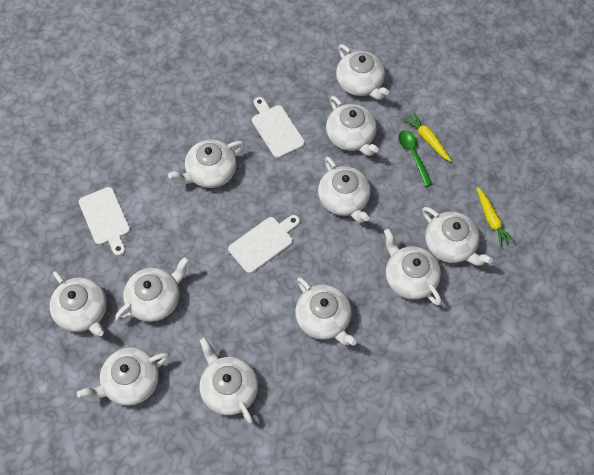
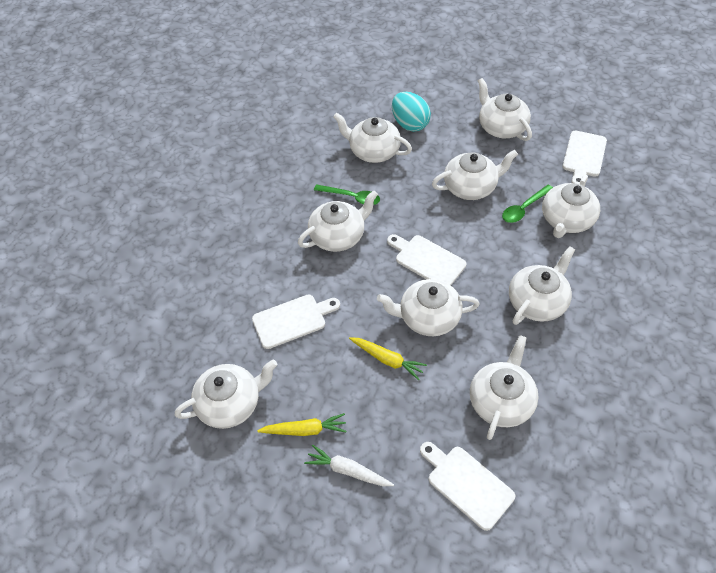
green spoon: [398,130,433,187] = 1 -> [314,184,380,205] [502,185,553,223] = 2
turquoise egg: none = 0 -> [392,92,431,132] = 1
white carrot: none = 0 -> [304,445,394,486] = 1
white cutting board: [78,187,130,256] [228,215,300,274] [252,97,305,158] = 3 -> [252,295,340,349] [387,234,466,285] [420,442,515,531] [562,131,607,184] = 4
white teapot: [50,271,107,336] [77,348,170,406] [115,257,190,322] [168,140,245,188] [200,337,258,424] [295,277,357,346] [318,157,371,223] [326,96,379,156] [336,44,389,100] [384,228,442,305] [422,207,492,266] = 11 -> [175,360,277,429] [298,190,378,252] [333,113,412,163] [377,279,480,336] [432,150,518,200] [470,335,539,440] [478,78,532,141] [509,246,575,325] [542,175,600,238] = 9

